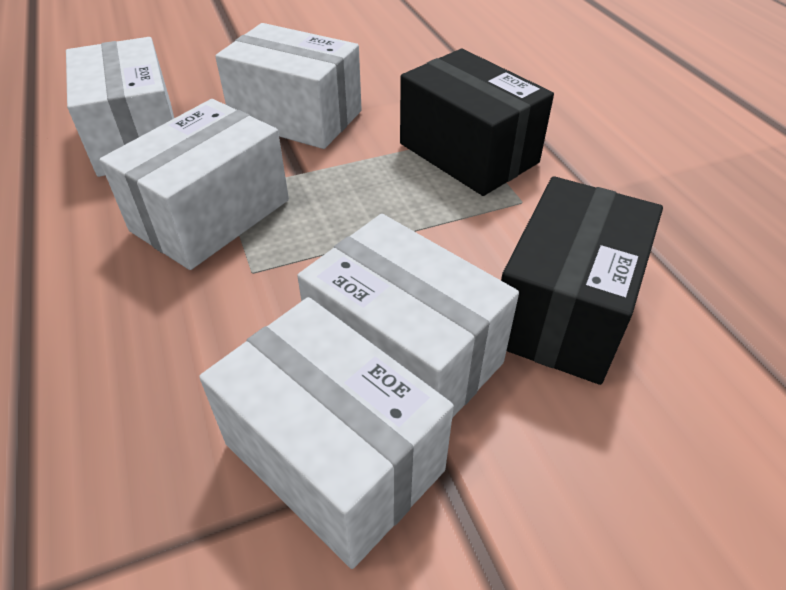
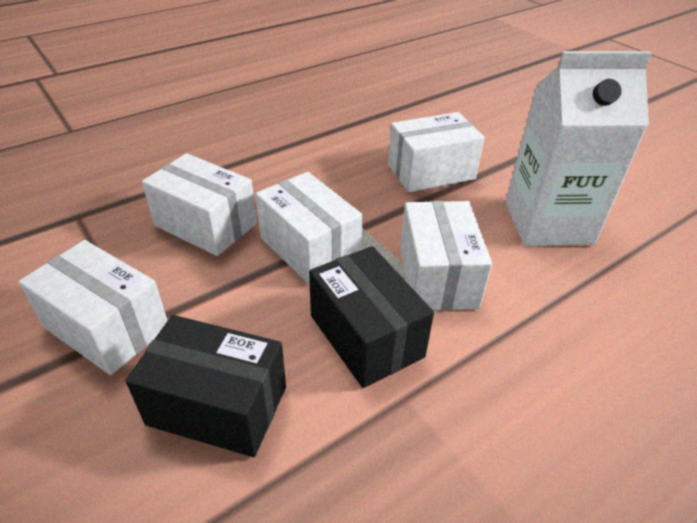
white carton: none = 0 -> [505,51,652,246] = 1

